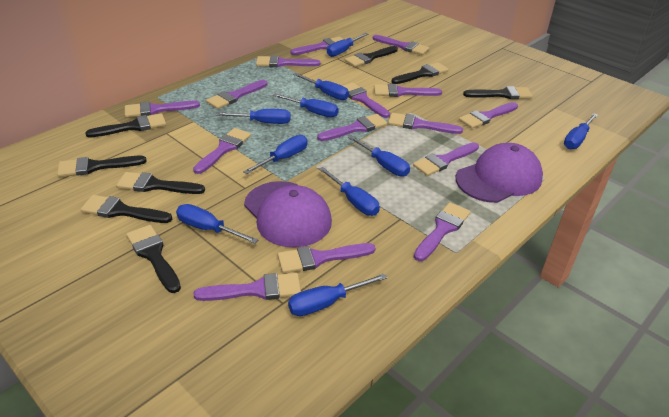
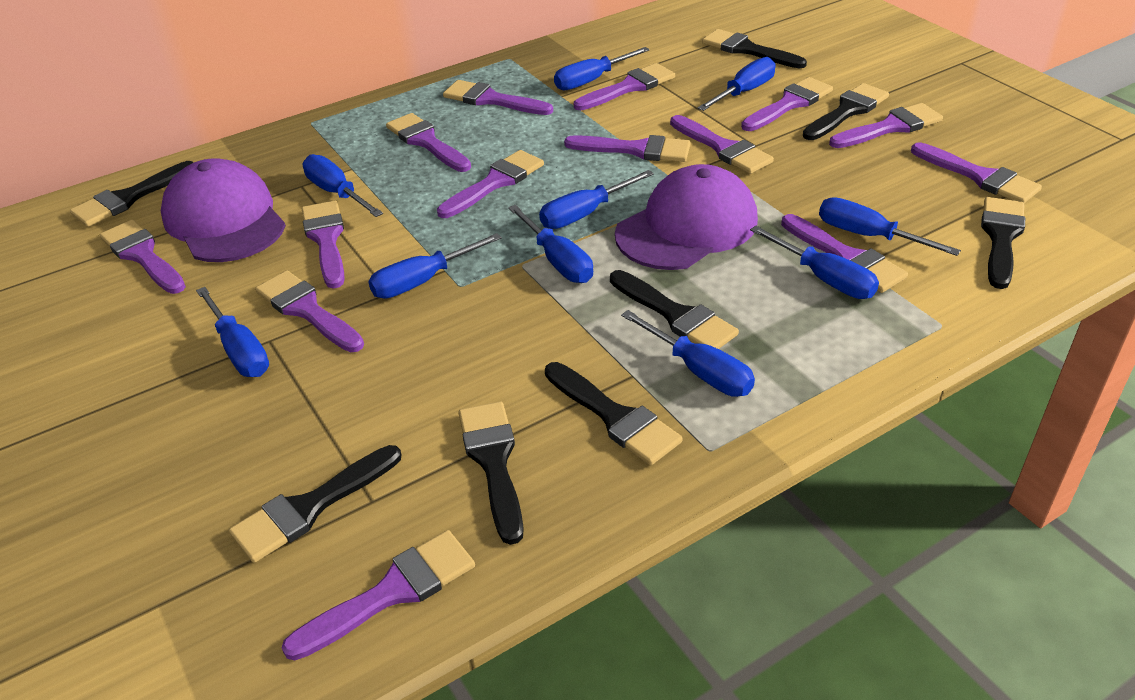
purple brush: [125,101,200,118] [193,128,251,174] [194,273,301,301] [206,80,267,109] [256,55,320,67] [278,243,376,273] [290,37,344,55] [317,114,388,141] [343,83,390,118] [373,35,429,55] [374,84,442,97] [388,113,463,134] [413,142,479,176] [414,202,470,261] [459,102,518,129] = 15 -> [100,220,186,294] [255,271,364,352] [282,530,475,660] [302,201,345,289] [386,113,471,172] [437,150,544,218] [443,80,553,115] [564,135,691,162] [574,63,675,110] [670,115,774,174] [741,77,833,131] [781,214,908,293] [829,103,943,148] [911,142,1042,203] = 14

